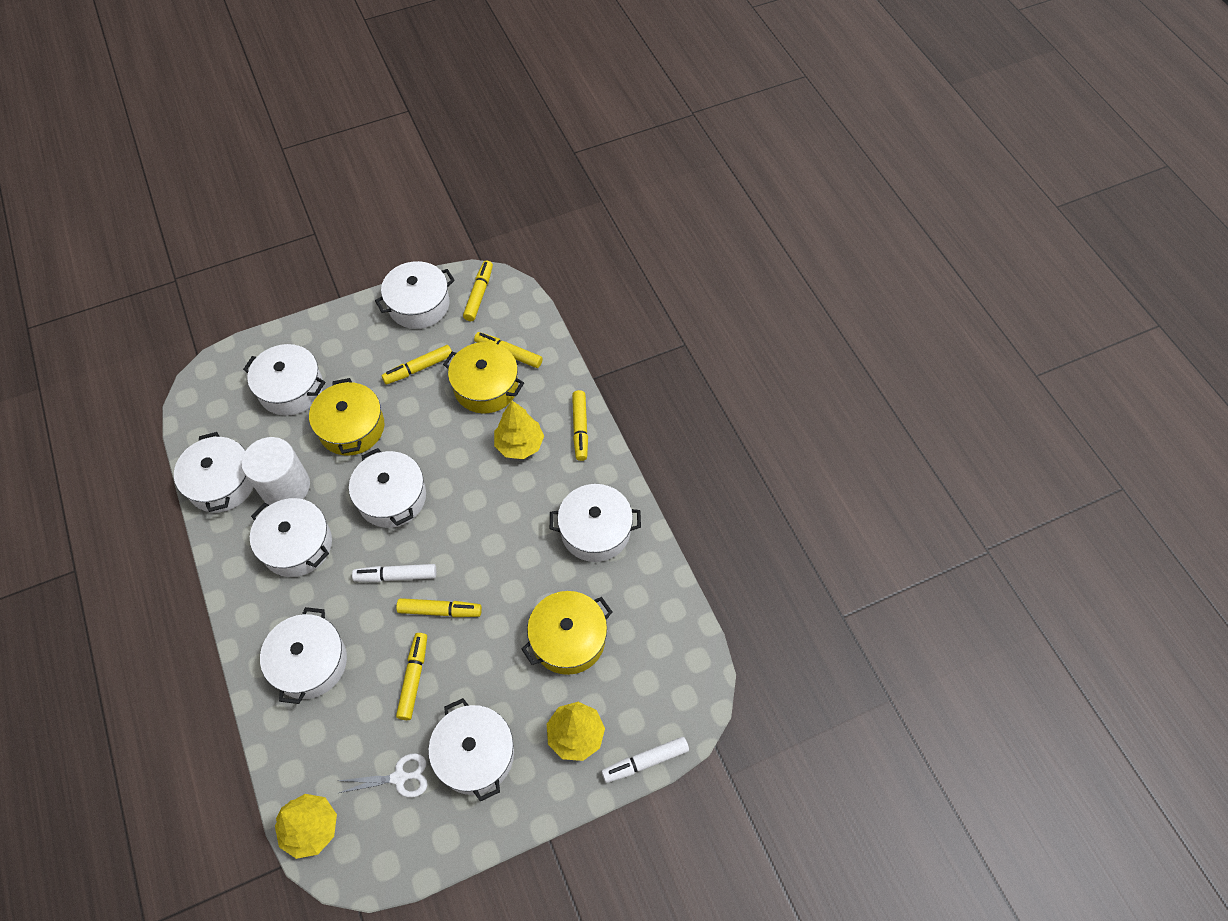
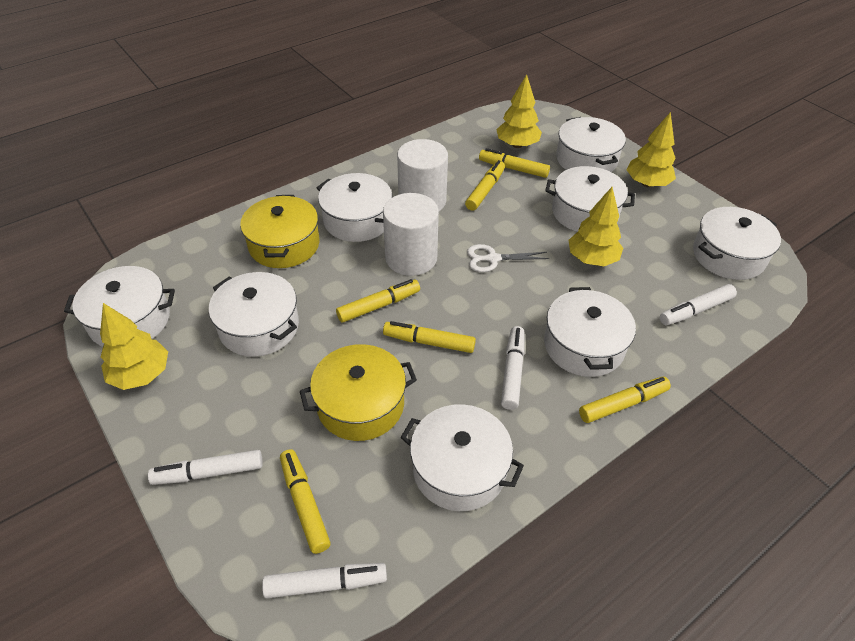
white cylinder: [241,437,310,505] = 1 -> [383,193,439,276] [397,139,448,211] = 2
white marker: [352,564,436,582] [601,737,689,783] = 2 -> [148,450,263,485] [262,563,387,599] [501,326,525,410] [660,284,737,325] = 4
yellow pot: [309,378,384,456] [443,342,524,413] [522,591,612,675] = 3 -> [240,195,320,268] [300,344,417,441] = 2
yellow tree: [275,794,337,859] [494,401,544,459] [547,702,605,761] = 3 -> [100,303,168,390] [496,74,542,148] [568,187,623,266] [626,112,676,187] = 4

